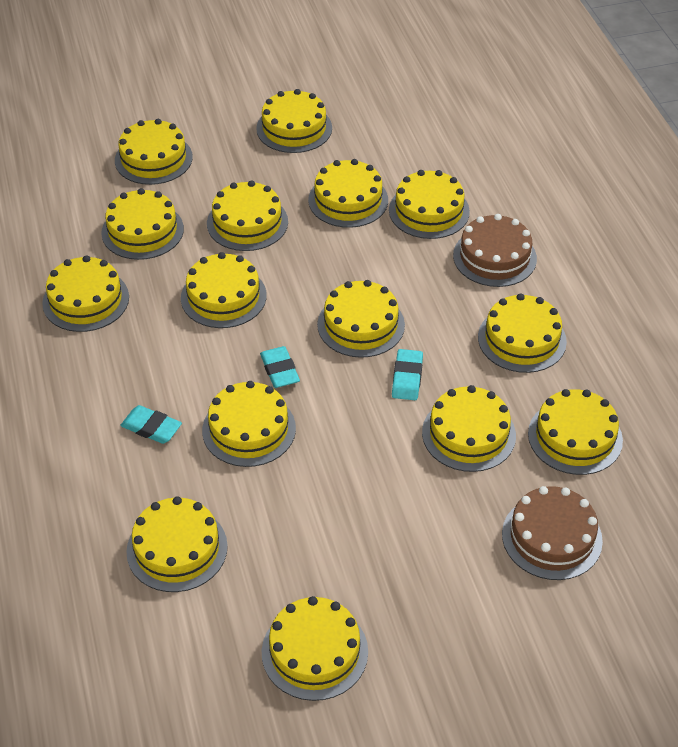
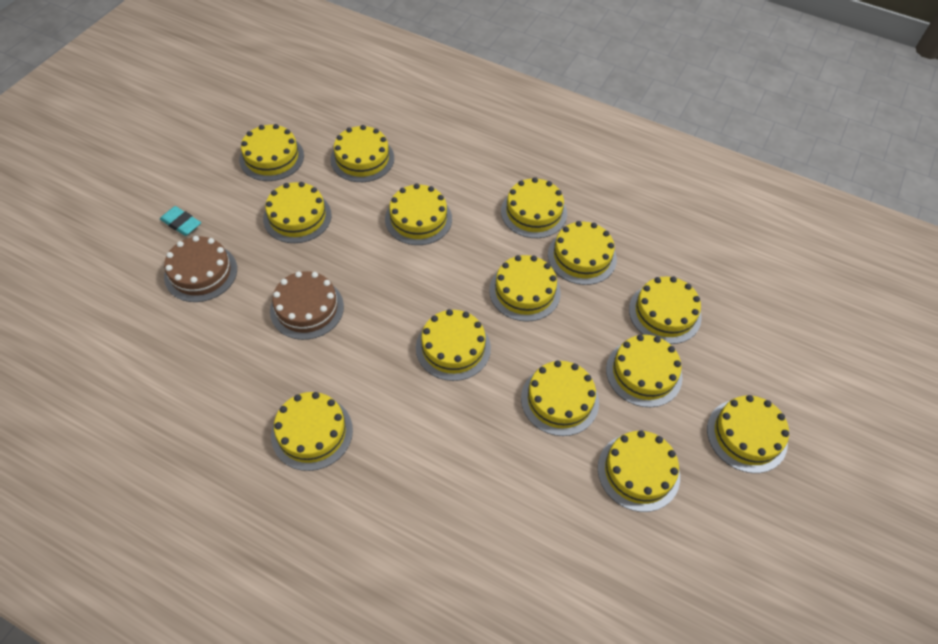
turquoise eraser: [120,405,182,444] [260,346,300,388] [392,349,423,400] = 3 -> [160,206,201,236] = 1
yellow cake: [42,255,129,332] [101,188,184,260] [115,119,193,185] [126,496,228,592] [181,252,267,328] [202,381,296,467] [207,180,288,251] [256,89,332,153] [262,596,368,701] [308,159,388,228] [317,280,405,358] [389,170,470,239] [422,385,516,472] [478,293,567,373] [528,389,623,475] = 15 -> [239,124,304,181] [263,182,332,243] [271,392,353,471] [330,125,394,182] [385,184,452,245] [416,309,491,381] [489,255,561,322] [501,177,567,238] [521,360,599,436] [548,221,617,285] [598,430,680,512] [606,335,683,407] [629,276,702,344] [707,395,789,473] = 14

